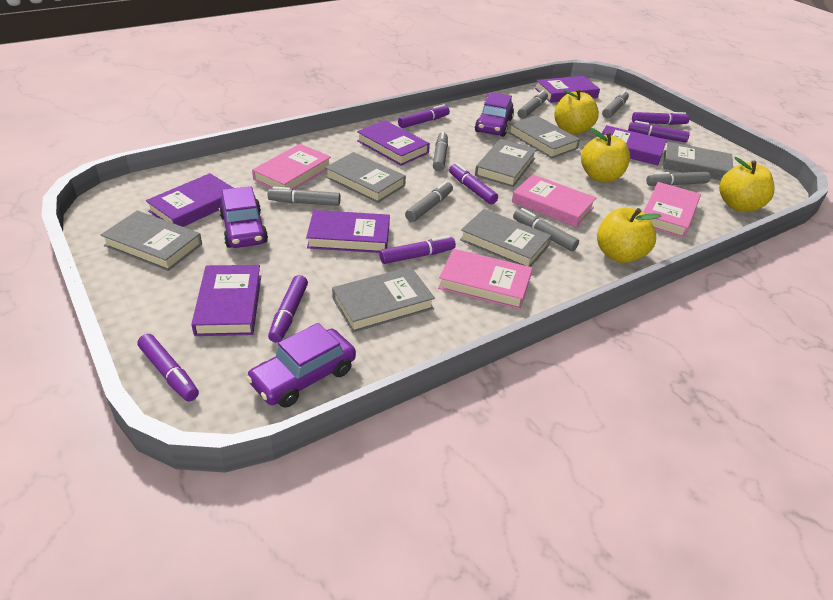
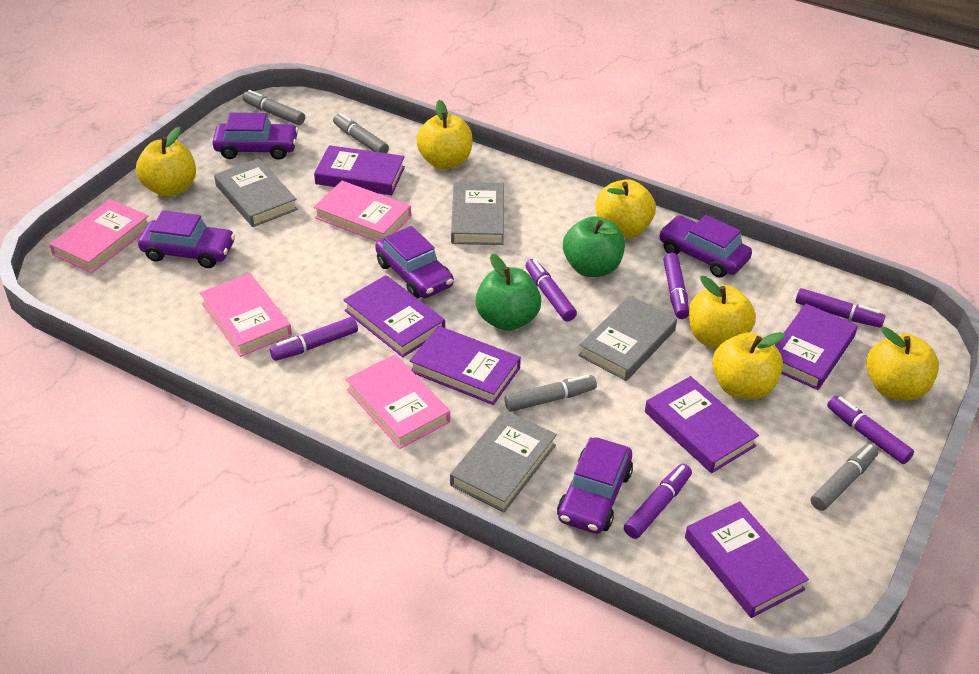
green apple: none = 0 -> [475,254,541,331] [563,216,625,277] = 2
grey book: [101,210,202,271] [325,152,406,203] [332,267,435,333] [460,209,552,267] [475,139,537,187] [508,115,580,159] [663,142,733,180] = 7 -> [214,158,298,227] [450,410,557,513] [451,182,504,245] [578,296,677,381] = 4
grey marker: [268,187,341,206] [405,181,453,222] [433,131,448,171] [513,208,579,251] [518,90,548,119] [602,90,629,118] [646,171,710,186] = 7 -> [243,90,305,125] [333,113,389,153] [505,375,597,412] [811,443,879,511] = 4
purple car: [219,186,268,248] [246,323,356,408] [475,92,514,137] = 3 -> [138,210,235,268] [212,113,298,160] [375,226,454,299] [557,437,633,534] [659,215,752,278] = 5
purple marker: [137,334,199,401] [268,275,308,343] [379,236,456,264] [398,104,450,128] [449,163,498,205] [628,121,690,143] [632,112,689,125] = 7 -> [270,317,358,361] [526,259,577,322] [624,464,692,539] [663,253,689,319] [795,288,885,328] [827,396,914,464] = 6
yellow apple: [554,89,599,135] [581,128,630,182] [597,207,662,263] [719,157,774,212] = 4 -> [136,127,196,197] [416,100,473,169] [596,179,656,238] [689,276,756,349] [712,332,785,399] [866,327,939,401] = 6

